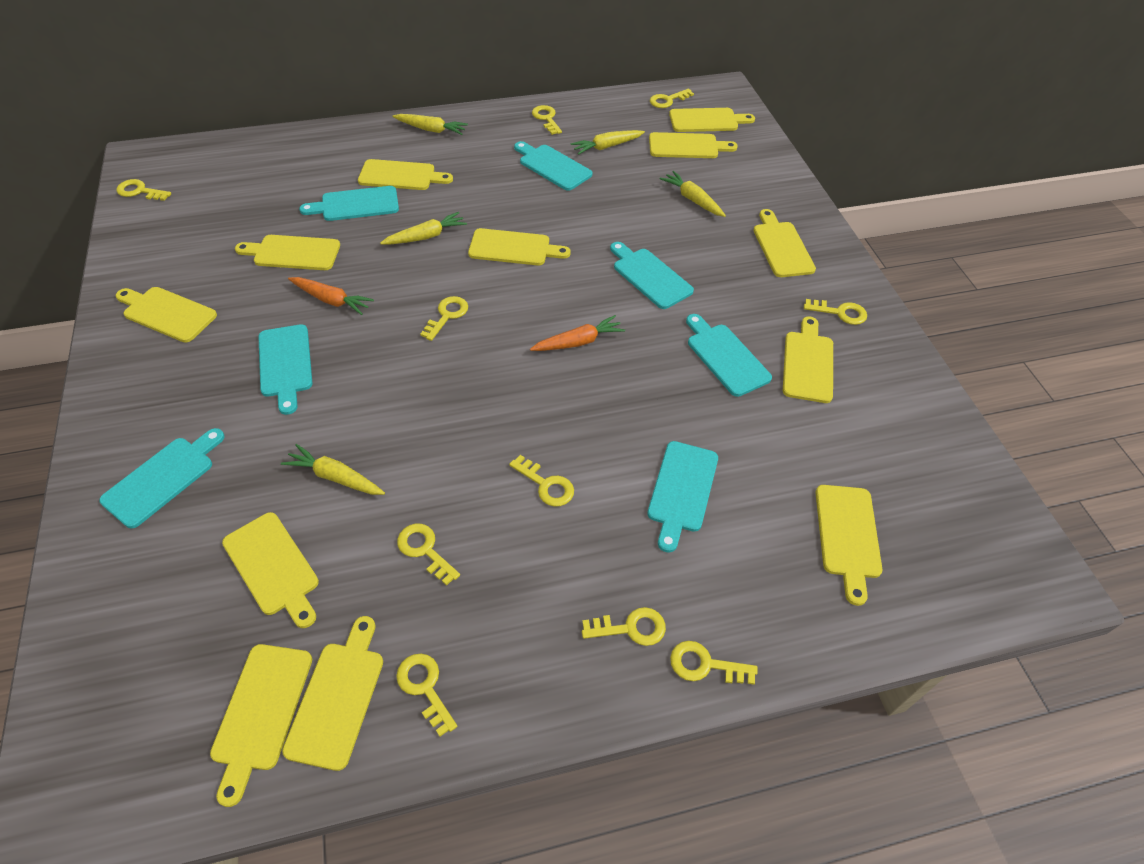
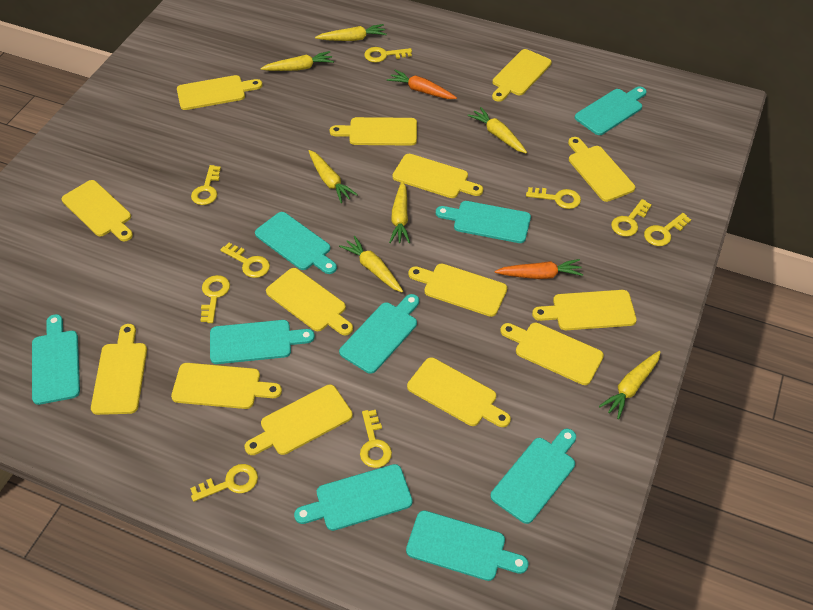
turquoise cutting board: [99,428,225,528] [258,324,313,415] [299,186,399,221] [514,141,593,191] [610,242,694,309] [647,441,718,553] [686,314,772,397] = 7 -> [32,314,80,405] [210,320,315,364] [255,212,337,274] [294,464,412,531] [339,294,419,374] [406,510,528,581] [436,201,531,243] [491,429,576,524] [575,86,647,135] = 9
yellow carrot: [281,444,385,495] [380,212,467,245] [392,114,468,135] [570,130,645,155] [660,171,726,217] = 5 -> [260,51,334,71] [308,150,358,203] [315,24,387,41] [339,236,403,292] [389,181,410,243] [467,107,527,153] [599,351,661,419] = 7
yellow cutting board: [115,287,217,343] [210,644,312,807] [222,512,319,628] [235,235,340,270] [282,616,383,771] [358,159,453,190] [468,228,571,265] [649,132,738,158] [669,108,755,132] [753,209,816,277] [783,316,833,403] [816,485,882,606] = 12 -> [62,180,133,241] [91,324,147,415] [171,363,282,409] [177,75,262,110] [245,385,353,455] [266,268,353,336] [330,117,417,146] [393,154,483,198] [407,357,511,427] [408,264,507,317] [492,49,552,102] [500,323,604,385] [532,290,637,330] [568,137,635,202] = 14
yellow key: [117,179,171,201] [396,654,457,736] [397,524,460,586] [420,296,468,341] [509,455,574,507] [532,105,562,135] [582,607,666,646] [650,89,694,108] [670,641,757,685] [804,299,867,325] = 10 -> [190,464,258,502] [191,165,221,205] [200,275,230,323] [220,243,270,278] [360,410,392,468] [364,47,412,63] [526,187,581,209] [611,199,652,237] [644,213,691,246] = 9

